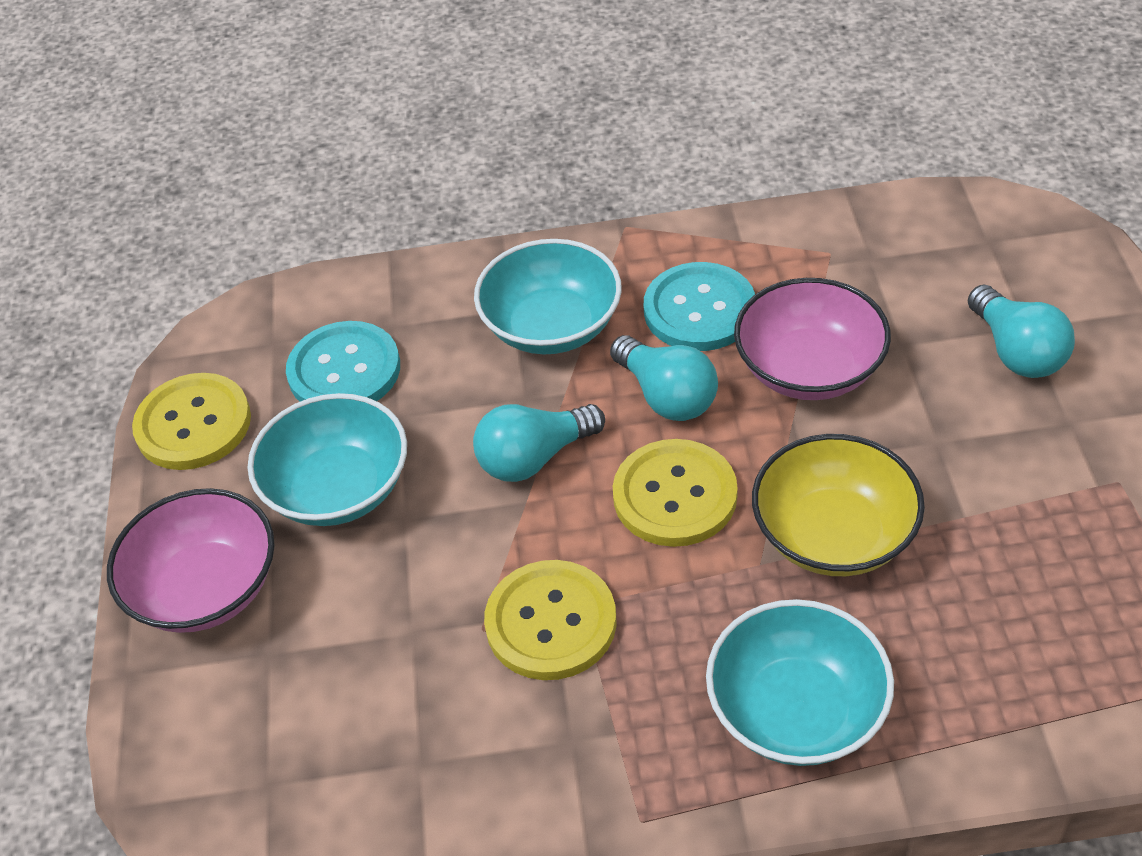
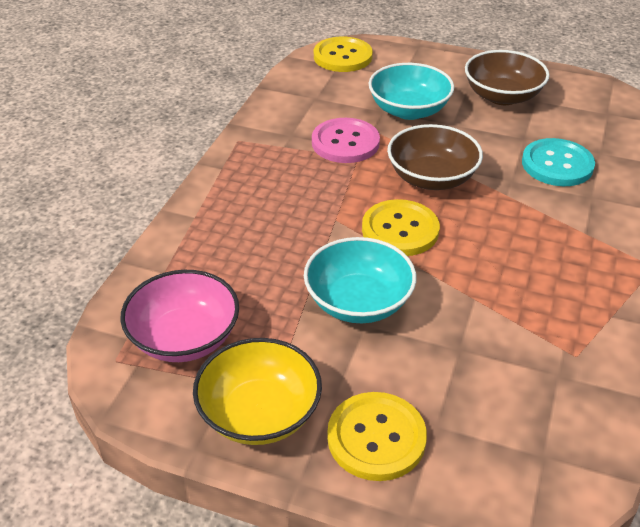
brown bowl: none = 0 -> [387,124,483,190] [465,50,550,105] = 2
pink bowl: [107,488,275,633] [734,278,891,400] = 2 -> [120,270,239,362] = 1
pink button: none = 0 -> [312,118,380,163] = 1
turquoise bowl: [247,393,407,526] [474,239,622,354] [706,599,894,766] = 3 -> [304,237,416,323] [369,63,454,120] = 2
turquoise button: [286,321,400,402] [644,262,755,351] = 2 -> [522,138,595,186] = 1
turquoise light bulb: [473,404,605,482] [610,335,718,421] [968,285,1075,378] = 3 -> none = 0

